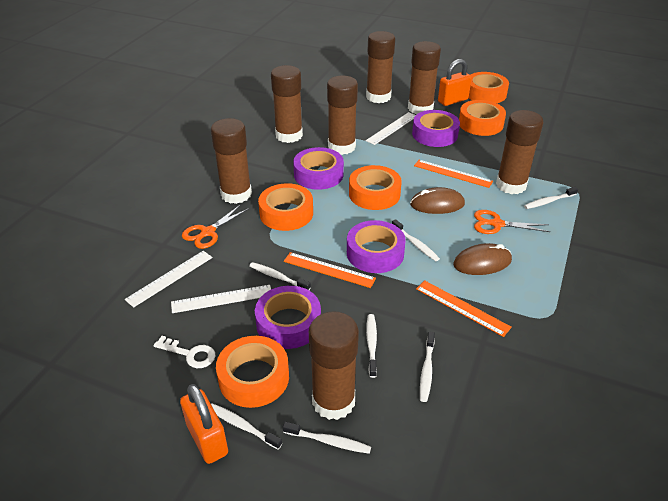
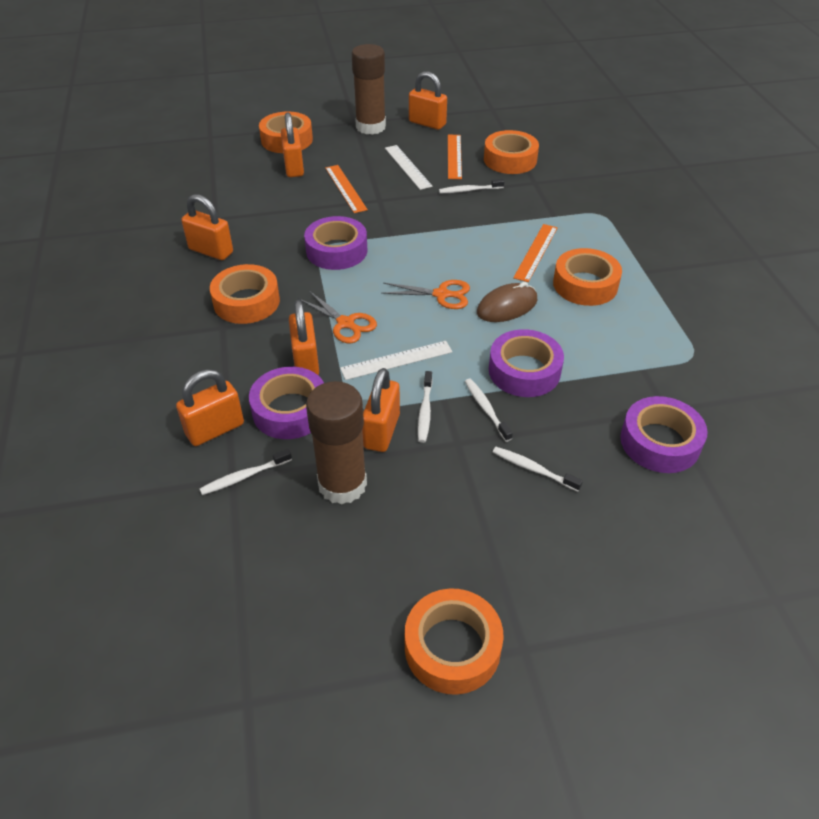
brown glue stick: [211,118,252,204] [271,65,303,143] [309,311,359,420] [327,76,358,155] [366,31,395,103] [408,41,441,115] [496,110,544,194] = 7 -> [306,381,367,505] [352,44,386,135] = 2
brown mouse: [410,187,465,214] [453,243,512,275] = 2 -> [477,282,537,322] = 1
orange padlock: [180,384,228,464] [438,59,472,106] = 2 -> [176,369,244,446] [181,194,233,260] [281,113,304,177] [289,300,319,375] [362,368,400,452] [409,71,447,130] = 6
white key: [153,336,215,368] = 1 -> none = 0
white ruler: [125,251,213,308] [171,285,271,313] [366,112,416,145] = 3 -> [340,341,453,380] [385,145,433,190] = 2
white toothbrush: [211,403,282,450] [249,262,311,290] [283,422,371,454] [366,314,377,378] [392,219,440,261] [420,332,435,402] [524,187,578,209] = 7 -> [200,449,292,495] [418,371,433,443] [439,179,504,193] [465,379,513,442] [493,447,583,492] = 5

